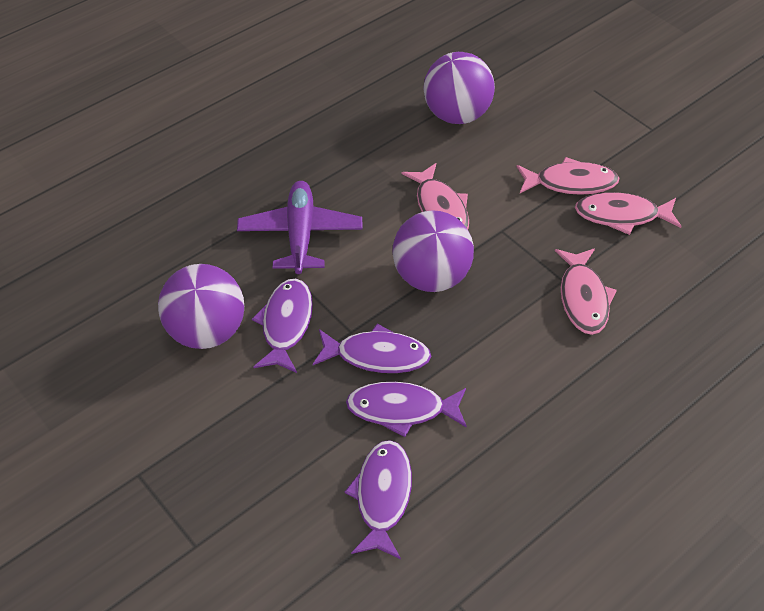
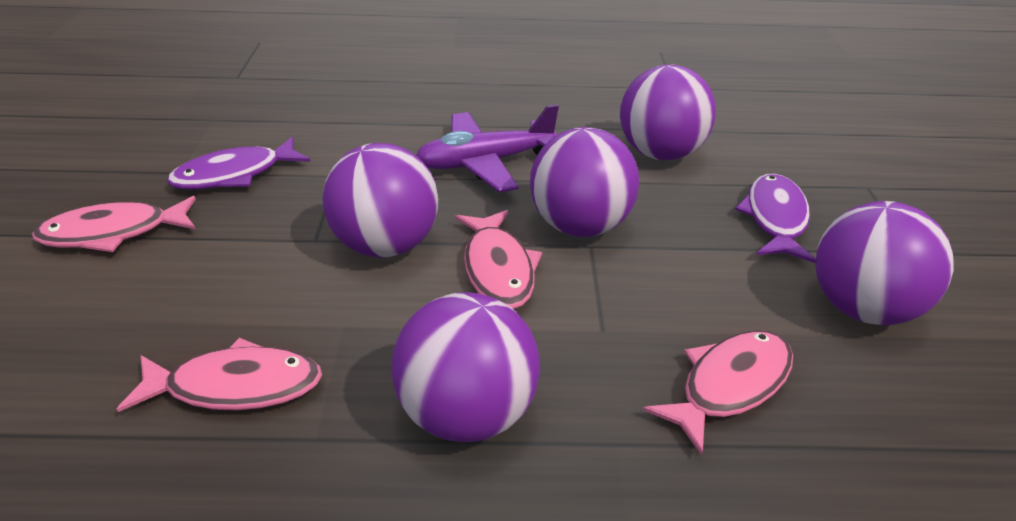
purple ball: [158,264,244,349] [392,210,474,292] [423,52,495,124] = 3 -> [323,143,438,258] [391,292,540,442] [530,127,639,237] [620,65,716,160] [815,201,954,325] = 5
purple fish: [252,278,313,373] [313,323,431,373] [344,440,412,559] [346,382,467,437] = 4 -> [167,137,311,190] [735,174,816,263] = 2

